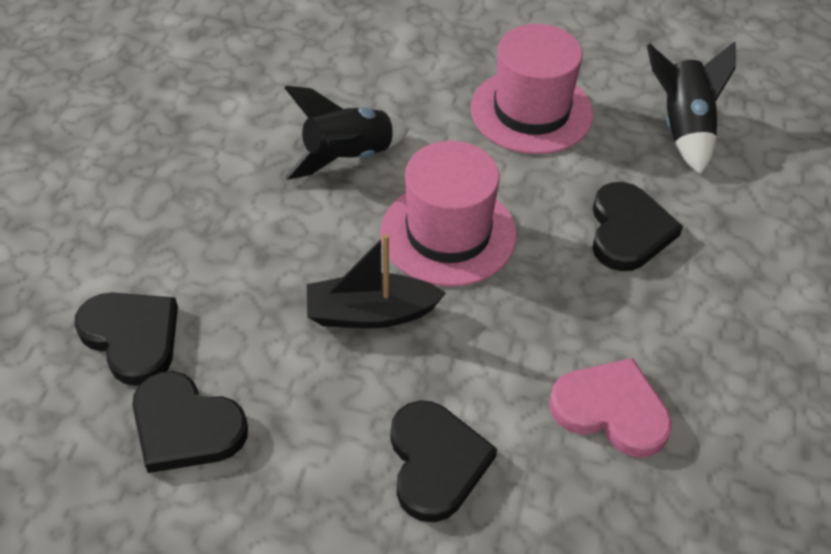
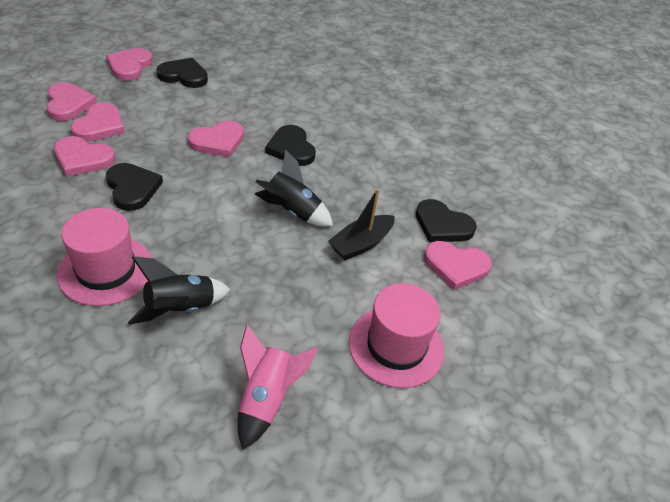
pink heart: [549,358,672,458] = 1 -> [46,82,97,121] [54,136,115,177] [71,102,125,142] [106,48,153,81] [188,120,244,157] [424,241,492,290] = 6
pink rocket: none = 0 -> [238,325,318,449] = 1

